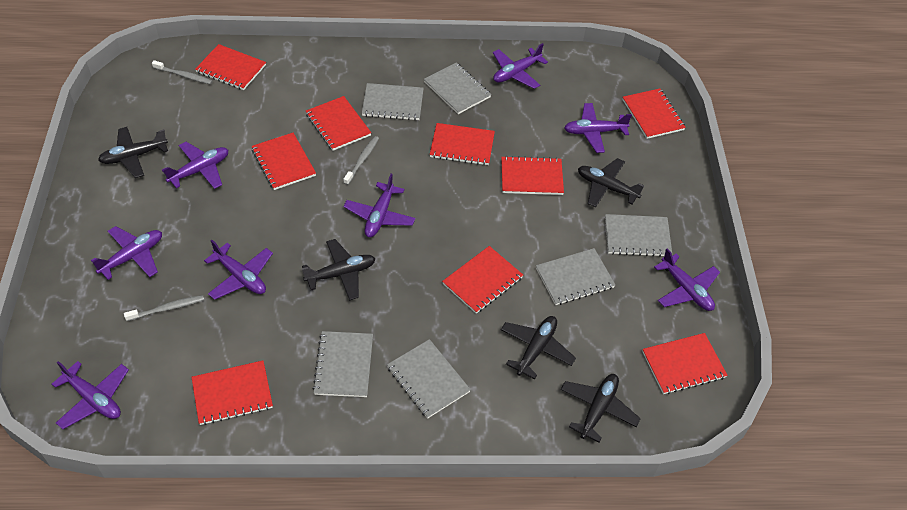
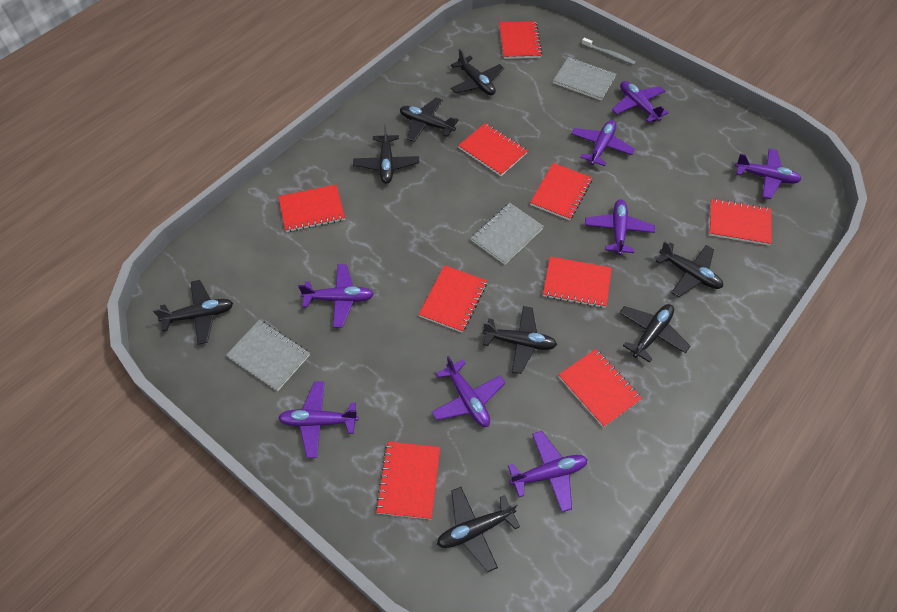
black plane: [98,127,168,178] [302,239,375,301] [501,316,576,379] [561,374,641,443] [578,158,644,207] = 5 -> [153,280,233,345] [353,124,419,184] [400,98,459,142] [437,487,520,572] [450,49,504,95] [483,306,557,374] [619,304,690,363] [656,241,723,297] = 8
grey notebook: [312,331,373,397] [362,83,424,120] [387,339,471,419] [424,62,491,114] [536,248,615,305] [605,214,672,257] = 6 -> [226,320,310,391] [471,203,544,265] [553,57,616,100] = 3
grey toothbrush: [124,295,204,321] [152,60,213,84] [344,136,379,185] = 3 -> [582,38,636,65] = 1

